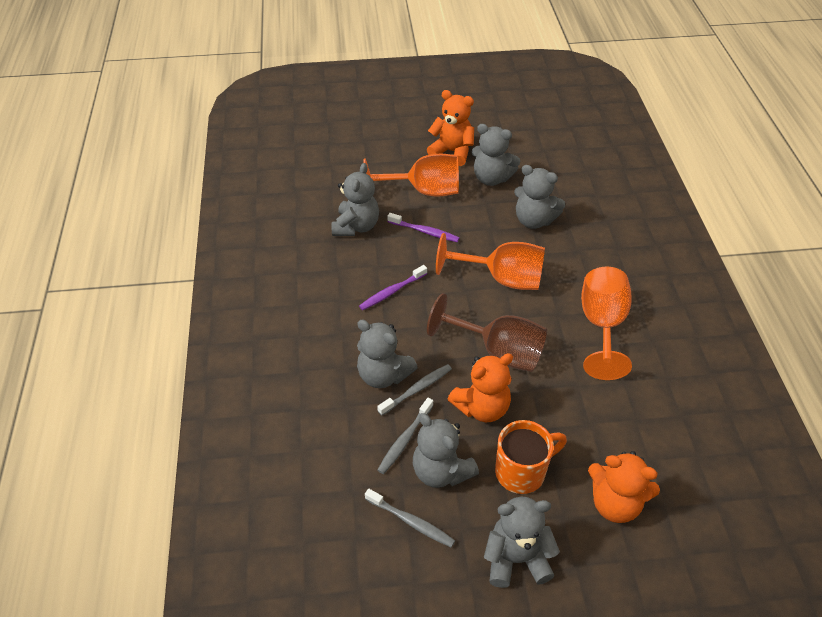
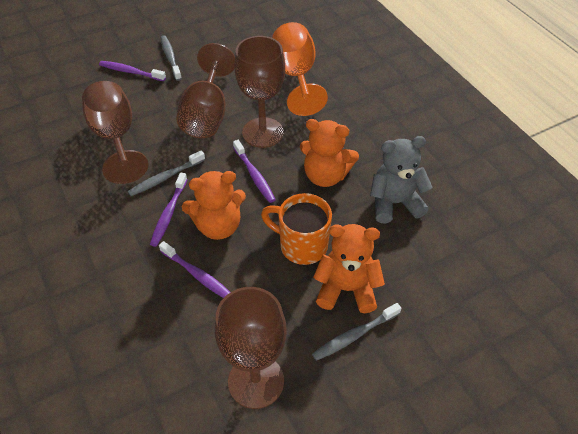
brown goblet: [427,293,547,372] = 1 -> [82,81,148,184] [176,43,235,138] [215,287,287,409] [234,36,285,148] = 4
grey teddy bear: [332,163,379,236] [357,320,418,388] [413,413,479,488] [471,124,520,186] [484,497,560,588] [514,165,565,229] = 6 -> [370,136,432,224] = 1
orange goblet: [363,154,459,196] [436,233,545,290] [581,266,632,380] = 3 -> [272,22,328,116] = 1
purple toothbrush: [359,265,427,310] [387,213,460,242] = 2 -> [99,61,166,81] [150,172,188,247] [159,241,230,298] [233,140,276,203] = 4

